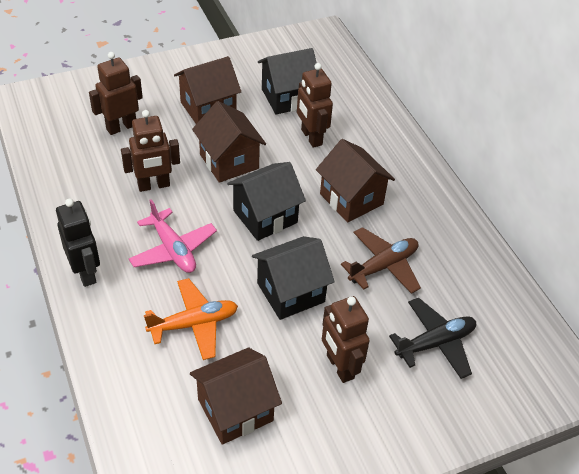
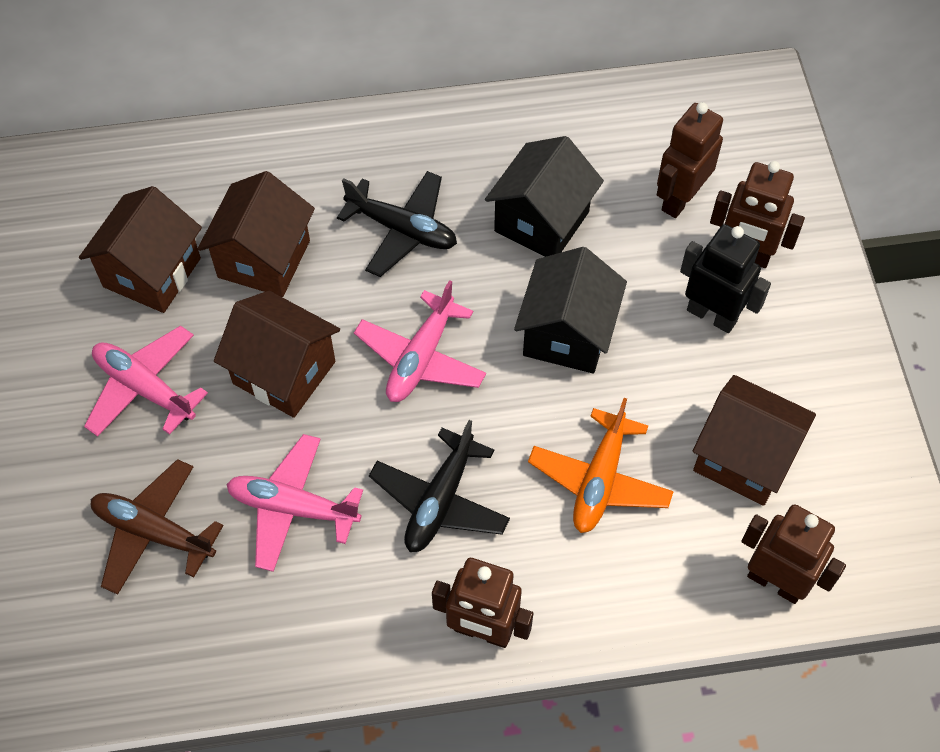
black house: [227,162,306,241] [252,236,335,320] [258,48,317,114] = 3 -> [485,136,604,257] [514,247,627,373] = 2
black plane: [389,298,476,379] = 1 -> [337,171,457,277] [369,420,510,552] = 2
pink plane: [129,199,217,273] = 1 -> [84,325,208,437] [226,434,363,572] [354,280,486,402] = 3

